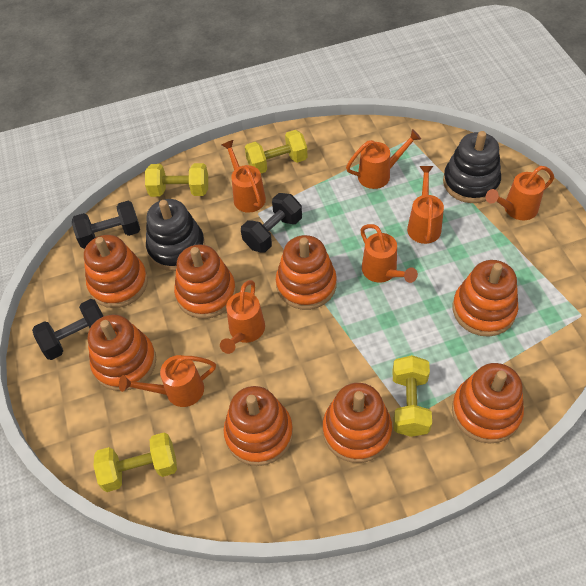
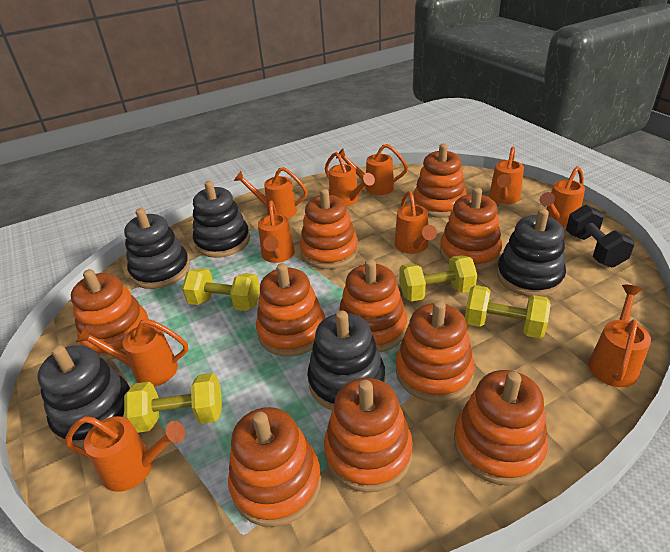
black dumbbell: [32,299,103,360] [72,201,140,249] [241,193,302,253] = 3 -> [566,205,635,267] = 1
black stacking toy: [146,199,205,271] [443,131,501,203] = 2 -> [37,345,130,447] [124,208,190,289] [193,181,250,258] [307,310,385,410] [497,209,566,297] = 5
orange stacking toy: [84,235,148,308] [88,315,156,391] [174,244,236,319] [224,386,293,466] [276,235,337,310] [323,383,392,463] [452,363,524,444] [453,260,518,337] = 8 -> [71,269,149,360] [228,407,321,527] [256,263,325,357] [300,189,358,269] [324,378,413,493] [339,259,407,352] [396,300,475,403] [413,144,467,218] [440,188,502,271] [454,370,548,486] = 10
orange watering can: [119,355,216,407] [220,280,265,354] [222,140,266,213] [346,129,421,189] [360,224,418,283] [407,166,444,244] [486,166,554,220] = 7 -> [65,416,185,492] [76,319,188,387] [234,167,308,218] [258,201,295,263] [325,152,375,207] [336,144,408,195] [395,191,437,254] [489,146,524,204] [540,166,585,227] [589,285,651,387] = 10

